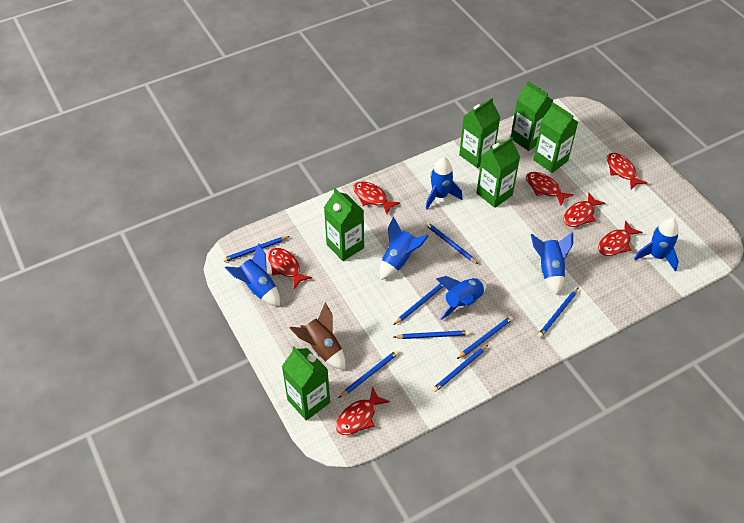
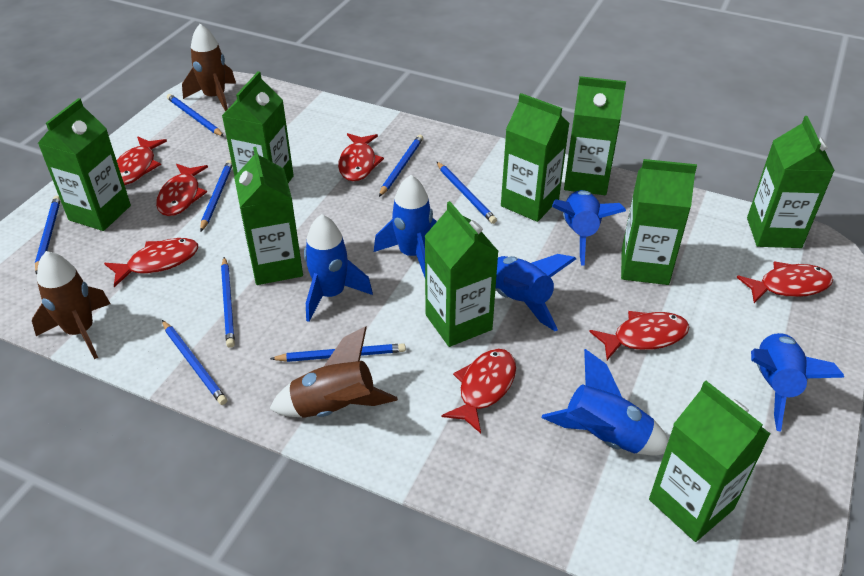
brown rocket: [290,302,345,370] = 1 -> [32,251,111,359] [182,24,236,112] [270,326,398,418] = 3
green carton: [282,346,330,421] [324,188,364,261] [459,98,500,168] [477,137,520,208] [510,81,553,151] [533,102,578,173] = 6 -> [38,98,131,231] [222,71,294,183] [234,147,303,285] [424,201,499,347] [501,93,570,222] [564,76,626,195] [621,159,697,285] [649,381,770,542] [747,116,835,248] = 9

